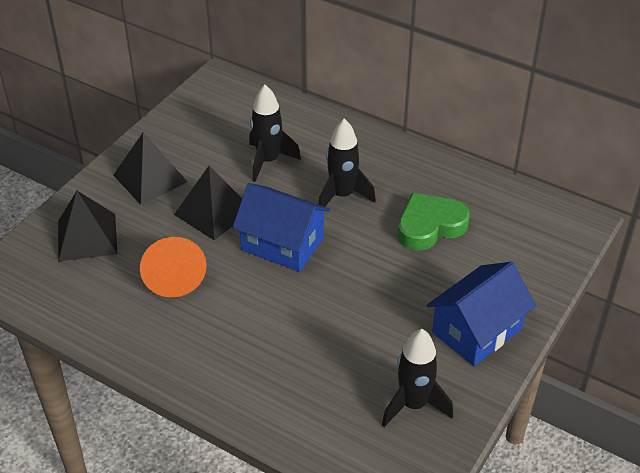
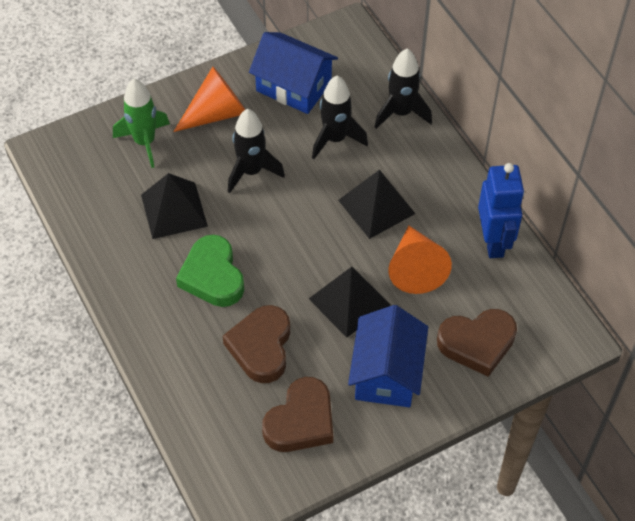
blue robot: none = 0 -> [478,163,524,258] = 1
brown heart: none = 0 -> [223,305,290,383] [262,377,333,452] [437,309,517,377] = 3
green rocket: none = 0 -> [113,79,170,168] = 1
orange cone: [140,237,207,297] = 1 -> [173,67,245,132] [389,226,452,294] = 2

